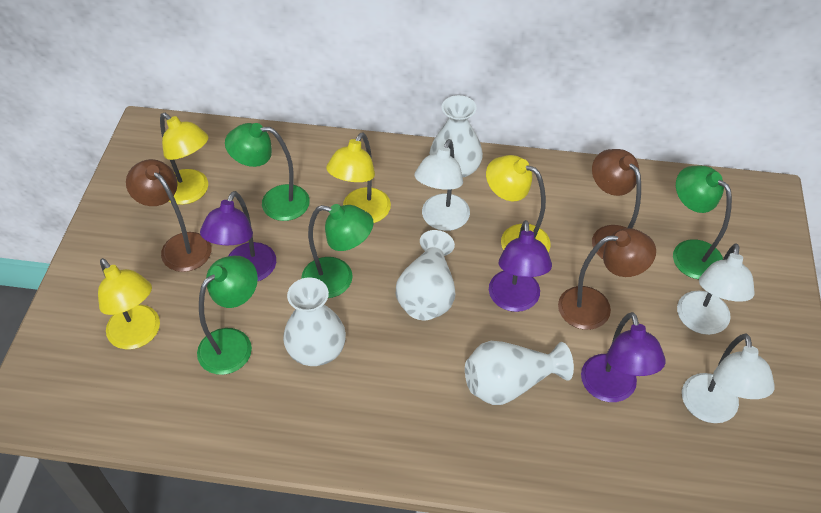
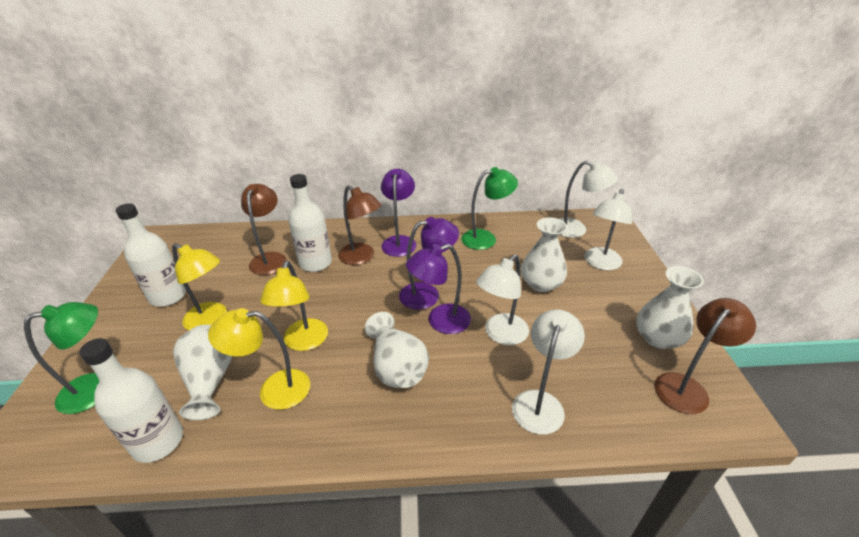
green lamp: [197,256,258,375] [225,123,310,221] [301,204,374,298] [673,166,732,279] = 4 -> [24,302,99,414] [461,167,518,250] = 2
white bottle: none = 0 -> [79,338,183,463] [116,203,186,307] [289,174,332,272] = 3
white lamp: [415,139,470,231] [677,243,755,335] [682,334,775,423] = 3 -> [476,254,529,345] [512,309,585,435] [560,161,618,238] [584,189,632,270] = 4
yellow lamp: [98,258,160,350] [160,113,208,205] [326,133,391,223] [486,155,551,252] = 4 -> [172,243,227,330] [208,308,310,410] [260,261,328,351] = 3

